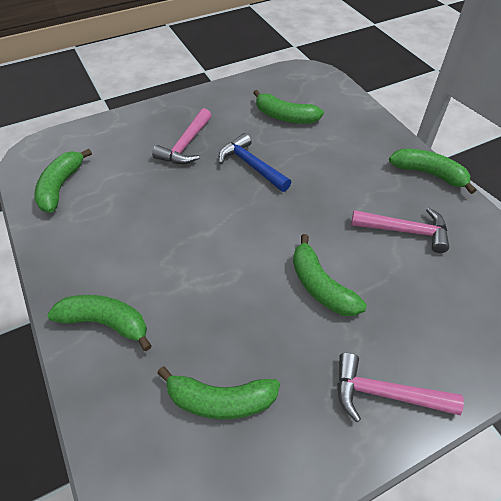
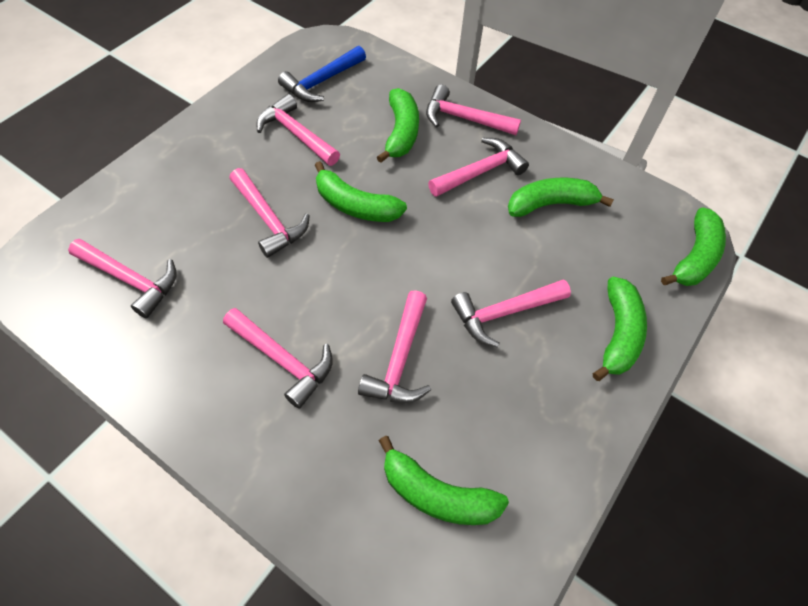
pink hammer: [152,108,212,164] [337,353,464,422] [351,208,449,253] = 3 -> [68,239,177,318] [223,308,333,409] [229,168,310,258] [256,94,340,166] [358,290,431,403] [426,84,521,135] [428,138,529,197] [451,279,571,348] = 8

